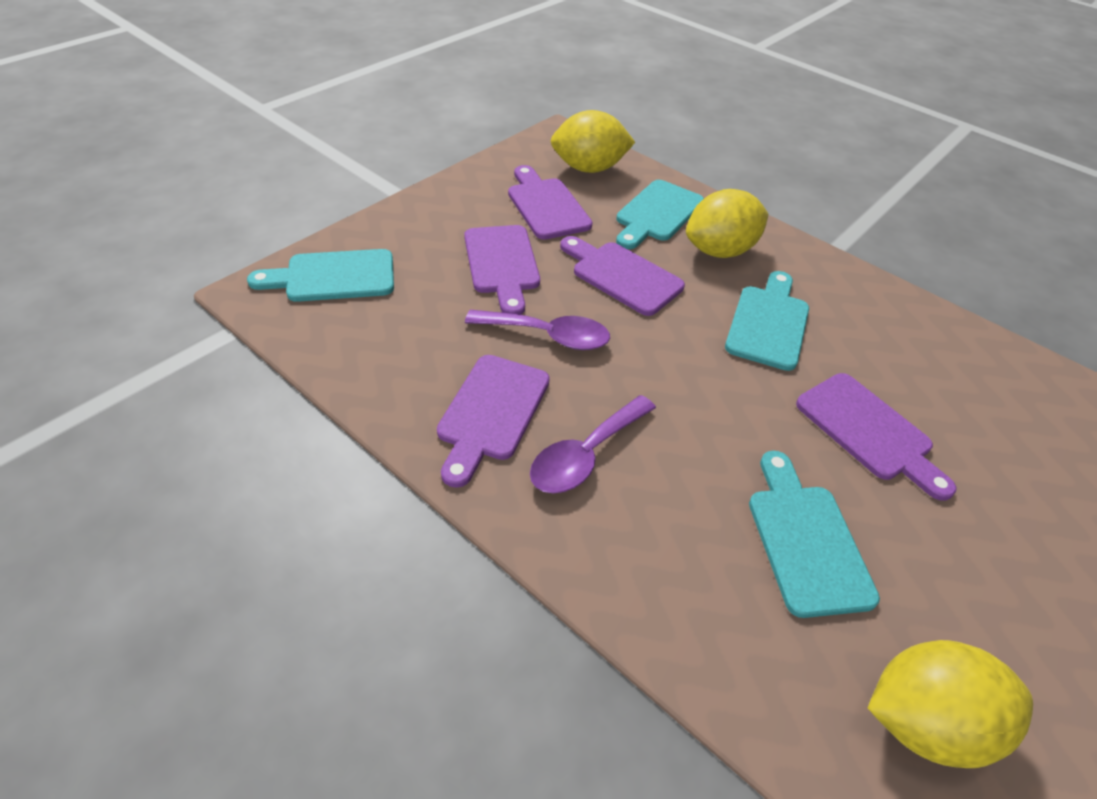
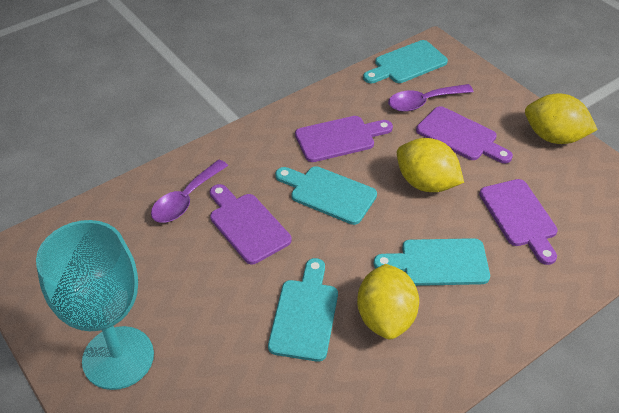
purple cutting board: [437,355,550,488] [464,225,540,315] [508,165,593,240] [560,236,685,316] [796,373,956,501] = 5 -> [210,184,292,264] [295,116,393,162] [416,106,513,163] [479,179,558,265] = 4
turquoise goblet: none = 0 -> [36,220,154,390] = 1

